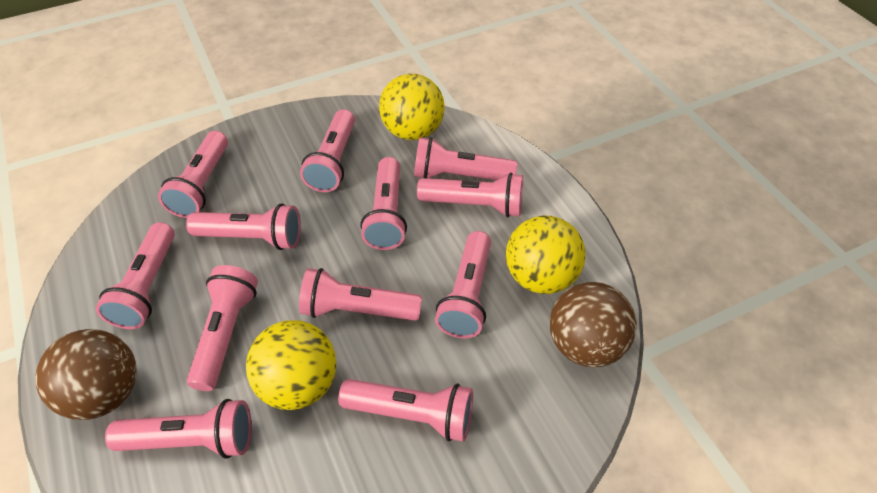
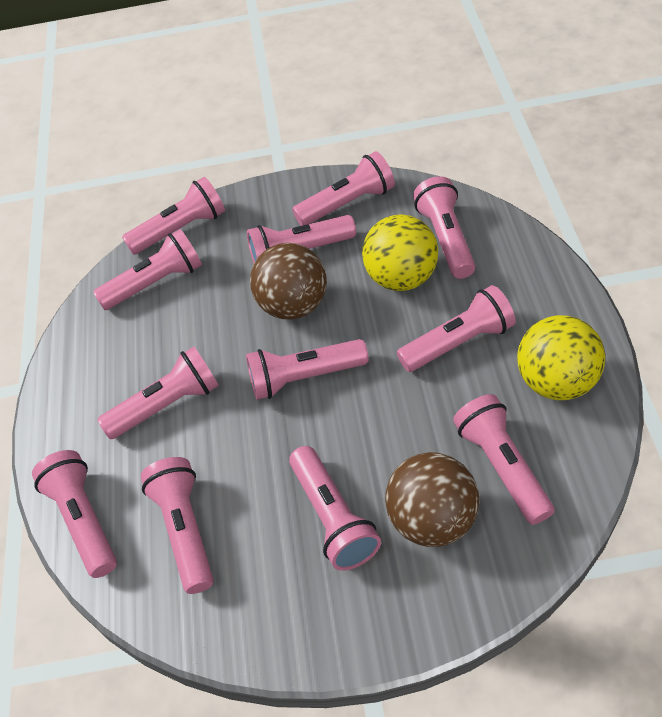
yellow ball: [246,320,336,410] [379,74,445,140] [506,216,586,294] = 3 -> [362,214,438,291] [517,315,605,400] = 2

